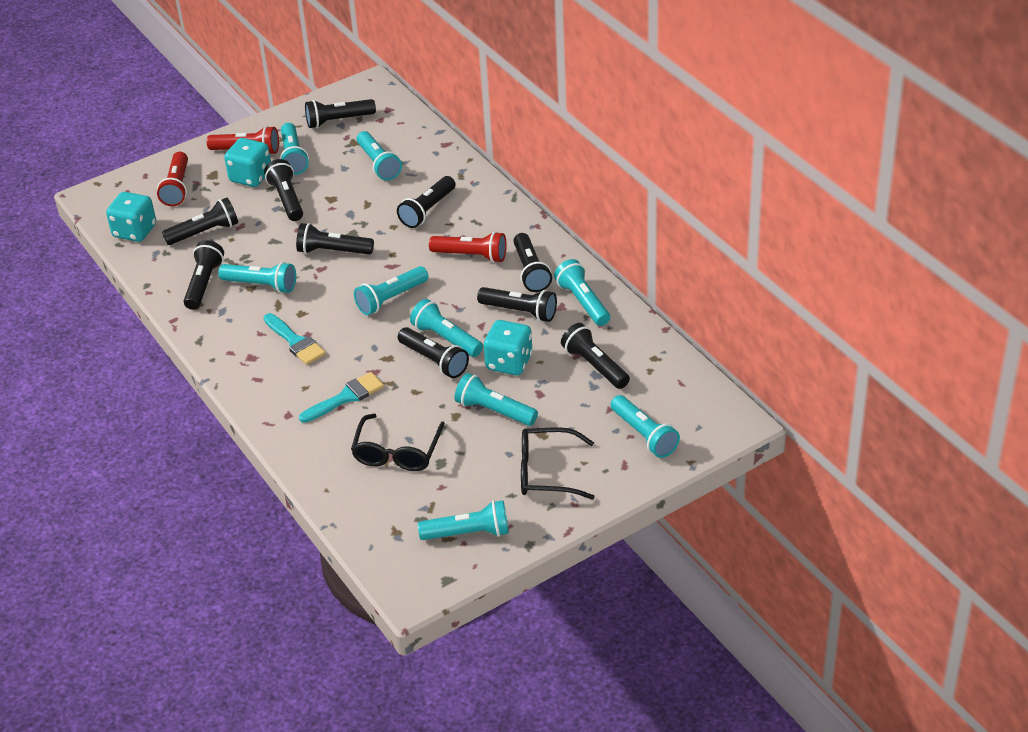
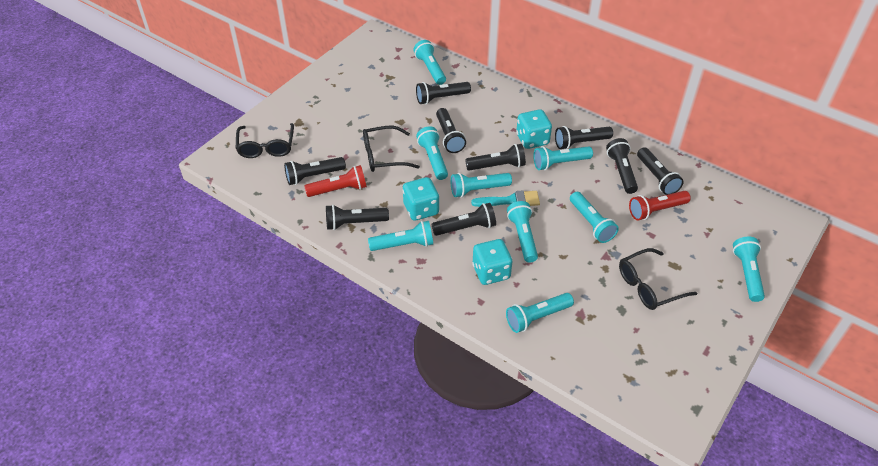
black flashlight: [162,198,238,245] [184,240,224,310] [264,159,303,221] [296,223,374,255] [305,99,376,128] [397,176,455,228] [398,327,469,378] [477,287,557,322] [514,233,552,292] [561,323,630,389] = 10 -> [284,157,346,185] [326,205,389,230] [416,82,471,104] [432,203,496,236] [436,108,466,153] [465,144,526,171] [555,126,613,149] [606,138,638,194] [637,147,684,195] = 9
black glasses: [351,414,445,471] [521,427,595,500] = 2 -> [236,123,294,158] [363,126,420,172] [619,248,697,310] = 3
red flashlight: [157,152,188,206] [207,126,279,154] [429,231,507,263] = 3 -> [304,165,367,197] [629,191,691,220] = 2
turquoise brush: [264,313,326,365] [299,372,384,423] = 2 -> [471,191,540,207] = 1

